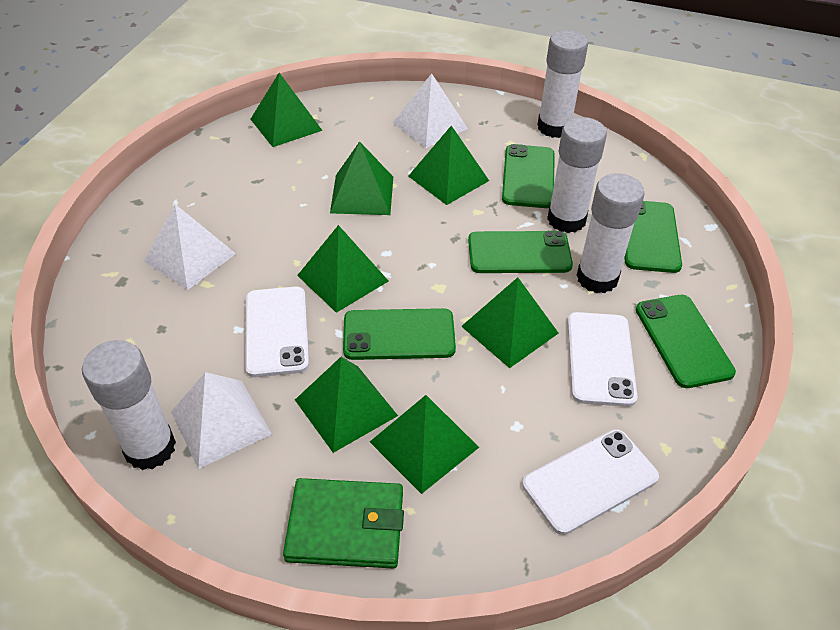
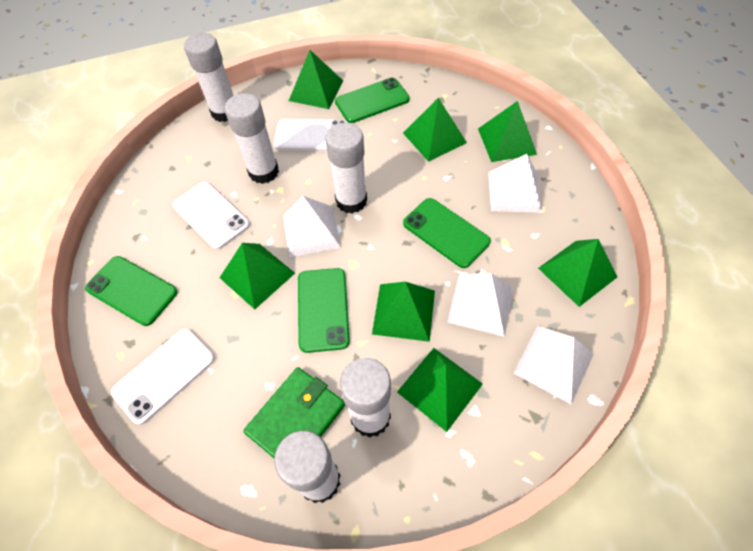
green phone: [343,308,456,360] [468,231,573,273] [502,144,555,208] [624,201,682,273] [636,295,736,388] = 5 -> [85,256,177,326] [298,268,350,353] [335,78,410,123] [403,198,491,268] = 4
white glue stick: [82,340,176,470] [538,30,588,138] [547,117,607,233] [576,173,645,293] = 4 -> [184,33,234,122] [225,93,279,184] [274,430,341,503] [325,123,367,213] [340,358,391,438] = 5
white pyramid: [144,204,236,290] [171,372,272,469] [393,73,468,148] = 3 -> [283,196,341,257] [447,273,514,337] [488,154,542,213] [514,326,594,405] = 4

